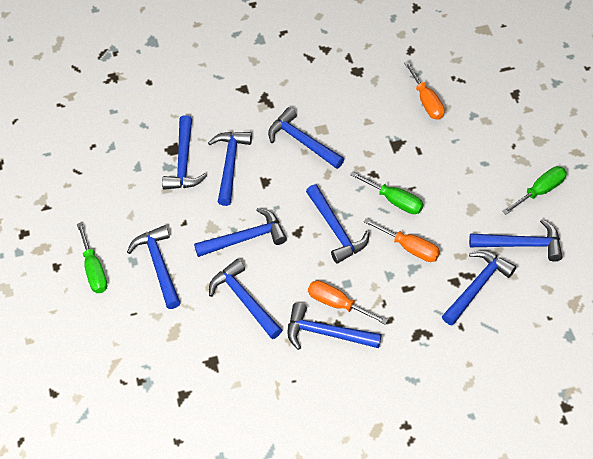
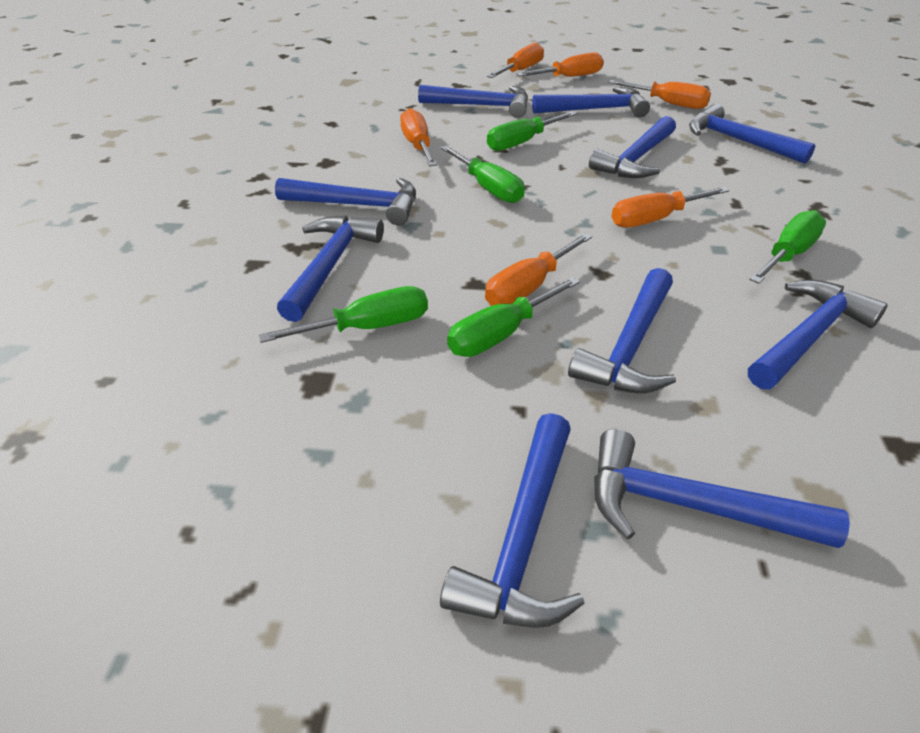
green screwdriver: [77,222,107,293] [350,171,423,214] [502,166,567,215] = 3 -> [258,286,428,343] [441,145,525,203] [447,277,580,357] [487,111,576,151] [749,210,826,284] = 5
orange screwdriver: [308,281,388,325] [363,218,440,262] [404,61,445,120] = 3 -> [400,108,437,166] [485,233,592,306] [487,42,544,78] [516,52,604,77] [608,80,711,109] [611,187,729,227] = 6

